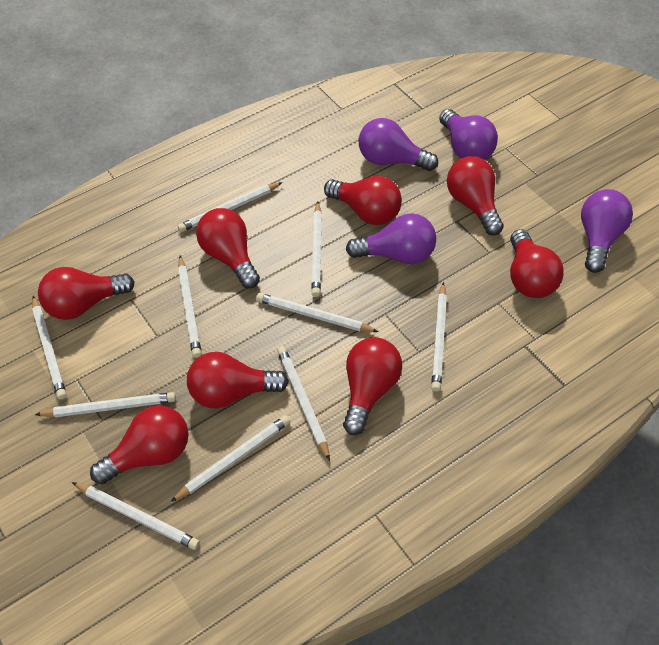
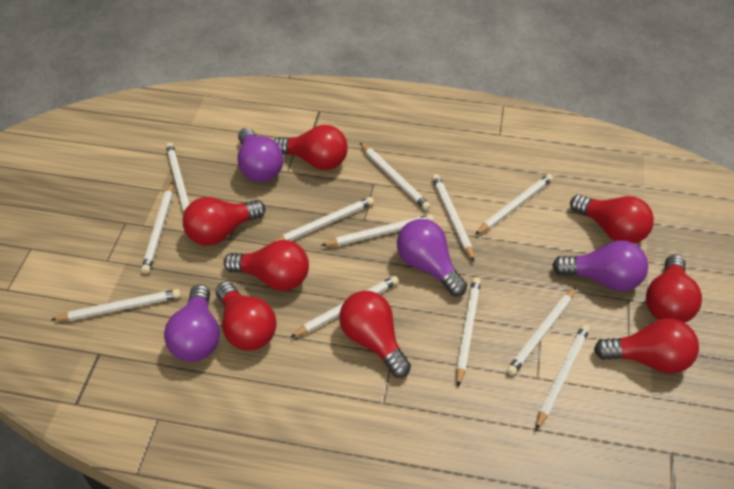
white pencil: [32,296,67,399] [35,392,176,417] [72,482,200,550] [170,415,290,502] [178,182,282,232] [178,255,202,358] [256,293,378,332] [277,346,330,461] [311,202,322,297] [431,282,447,392] = 10 -> [51,289,181,321] [141,182,173,274] [166,142,189,213] [273,197,374,242] [290,276,399,338] [321,214,434,246] [360,143,431,210] [432,174,474,261] [456,277,481,387] [475,174,553,235] [507,287,576,376] [536,324,590,430] = 12

